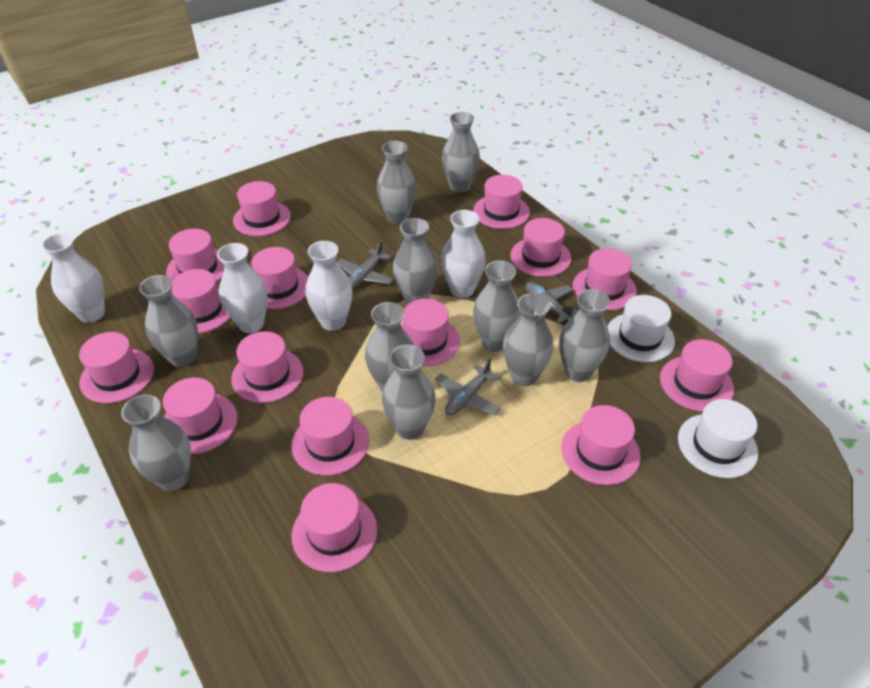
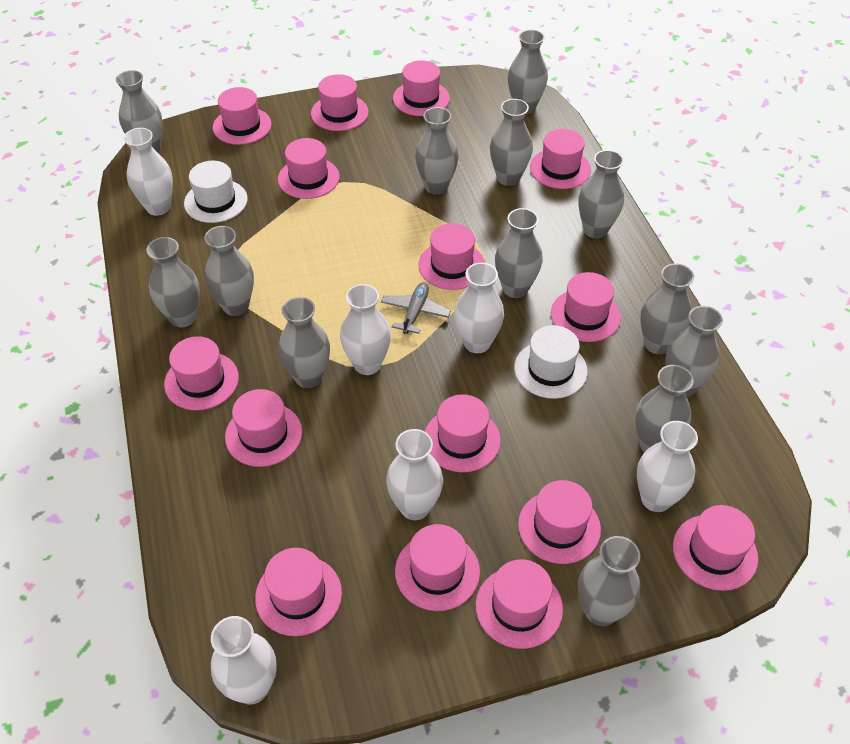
grey plane: [337,241,393,288] [435,358,501,416] [525,282,578,324] = 3 -> [381,282,451,334] = 1
grey vase: [121,394,191,491] [139,275,198,367] [365,302,414,392] [377,141,417,224] [382,345,436,440] [393,218,438,304] [442,112,480,193] [473,260,521,352] [503,293,553,386] [559,289,610,382] = 10 -> [116,70,163,153] [146,237,200,328] [204,226,254,316] [278,297,330,388] [415,107,459,194] [490,99,533,186] [495,208,543,298] [508,30,548,114] [578,150,624,239] [578,536,640,626] [635,365,694,452] [640,263,694,354] [665,306,723,397] = 13
white vase: [42,233,105,323] [217,243,268,333] [306,241,352,331] [441,210,486,298] = 4 -> [124,128,173,216] [211,616,277,705] [340,284,391,375] [386,429,443,520] [454,263,504,353] [637,421,698,512] = 6

